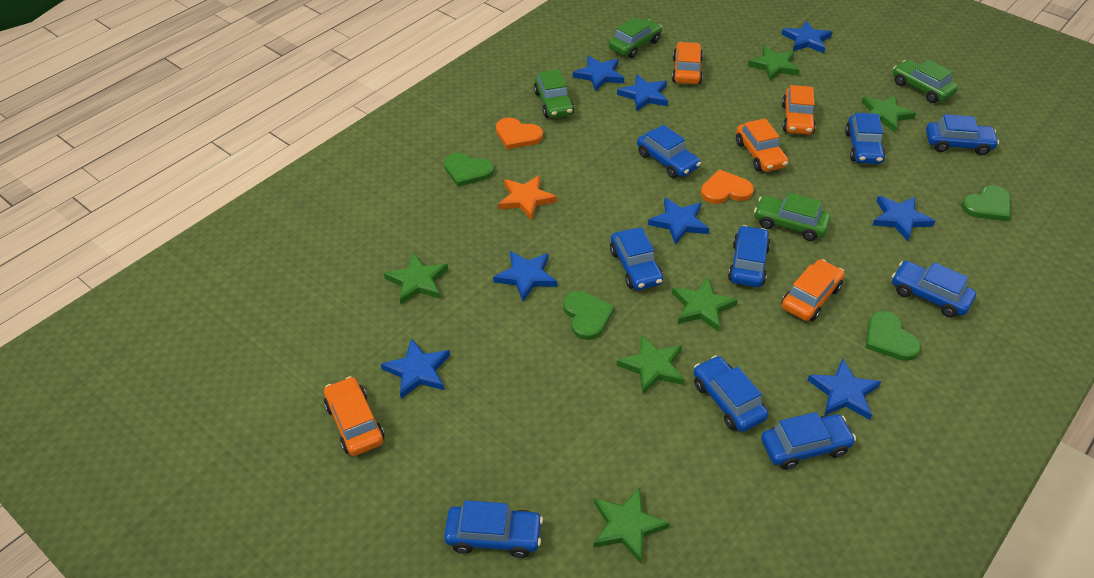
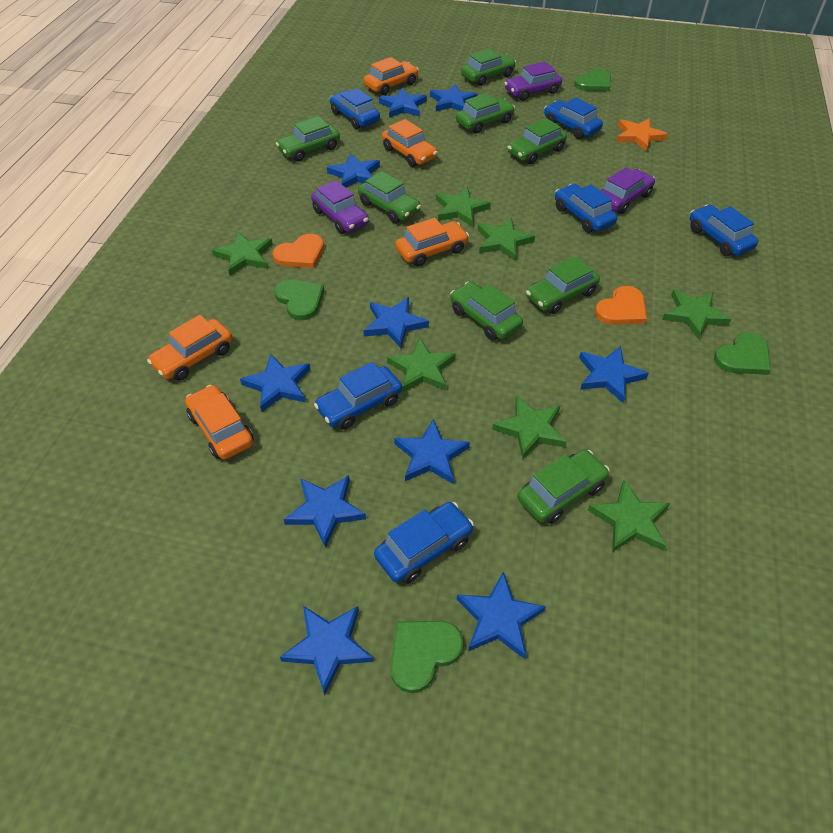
blue car: [444,500,543,558] [610,227,663,290] [637,125,701,178] [694,355,768,432] [728,225,771,287] [761,412,856,470] [845,113,885,164] [892,261,976,318] [926,114,999,155] = 9 -> [314,362,402,430] [330,88,380,129] [374,502,474,584] [544,97,603,139] [555,184,617,233] [690,205,758,256] = 6
blue star: [381,338,450,399] [493,251,558,301] [573,56,624,92] [617,74,668,112] [648,198,709,245] [782,21,832,53] [808,359,881,420] [872,196,935,241] = 8 -> [240,354,311,412] [280,606,373,695] [283,475,366,548] [327,153,380,188] [363,297,429,348] [379,88,427,118] [394,419,470,484] [430,84,478,111] [457,572,546,659] [579,346,649,403] = 10
green car: [534,69,575,118] [609,17,662,58] [754,193,831,241] [893,60,958,103] = 4 -> [276,116,340,162] [358,171,421,223] [450,282,523,341] [456,93,515,134] [461,49,516,86] [508,118,567,164] [518,450,610,524] [526,256,600,314] = 8
green star: [384,252,448,305] [593,487,670,563] [616,334,685,394] [672,278,738,332] [748,46,800,81] [862,95,916,132] = 6 -> [212,232,273,276] [387,338,456,393] [436,187,491,226] [478,218,535,261] [492,395,567,459] [588,480,670,552] [662,289,731,339] = 7
purple car: none = 0 -> [311,180,369,234] [504,62,562,101] [601,167,655,214] = 3

